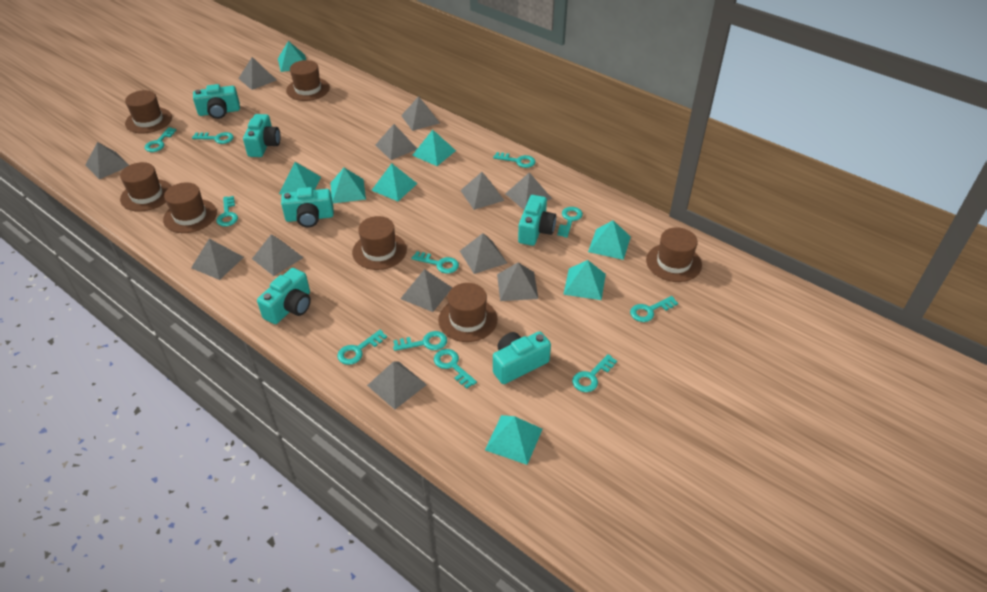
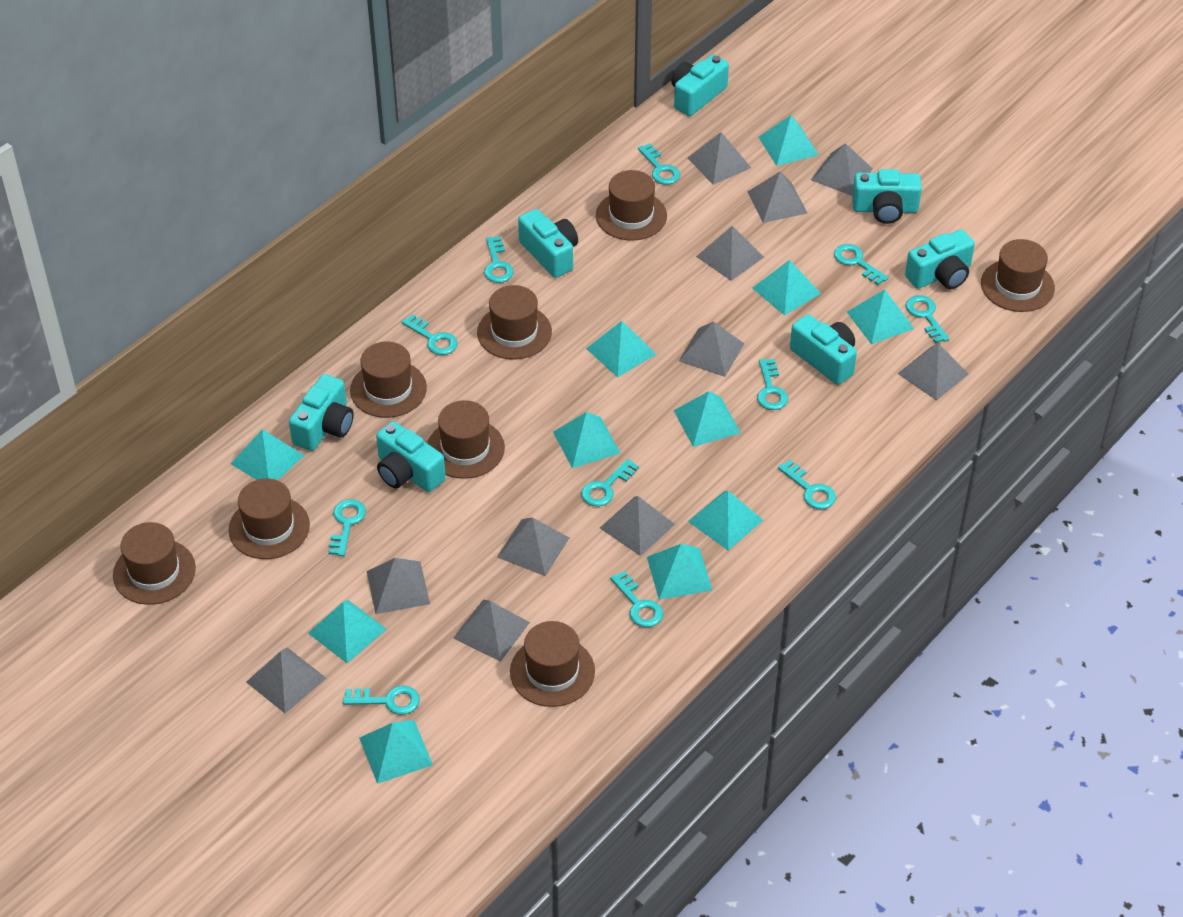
brown hat: [120,162,171,212] [125,90,172,134] [163,182,217,233] [286,60,330,101] [352,216,407,270] [438,283,498,342] [646,227,702,282] = 7 -> [113,522,196,605] [229,478,310,559] [350,342,427,418] [427,400,505,479] [477,285,552,359] [510,621,595,707] [596,170,667,241] [981,239,1055,312] = 8
grey pyramid: [86,142,129,179] [191,239,244,280] [238,57,276,90] [252,234,304,276] [367,361,427,410] [375,124,417,160] [400,269,452,312] [401,96,440,131] [460,172,505,210] [460,233,507,274] [497,262,538,301] [505,172,552,210] = 12 -> [246,647,326,713] [366,558,430,614] [453,600,530,662] [497,517,569,576] [600,496,675,556] [679,321,744,377] [687,132,751,185] [696,226,764,281] [748,172,808,223] [811,143,873,196] [897,343,969,400] = 11
turquoise camera: [193,84,240,119] [243,114,281,157] [257,268,311,324] [281,187,334,227] [493,331,551,384] [518,195,556,246] = 6 -> [289,374,354,451] [376,421,446,492] [518,209,578,278] [671,54,729,116] [790,314,857,385] [852,169,922,224] [905,229,975,289] = 7
turquoise pyramid: [278,41,306,72] [279,162,321,194] [330,168,366,203] [371,163,418,201] [412,130,456,166] [485,415,542,465] [563,260,606,300] [588,220,631,260] = 8 -> [231,429,305,480] [308,600,387,663] [359,720,433,784] [553,412,620,468] [586,321,656,377] [647,544,713,600] [673,391,741,447] [688,491,763,550] [753,260,821,316] [759,115,819,166] [847,289,914,344] = 11

